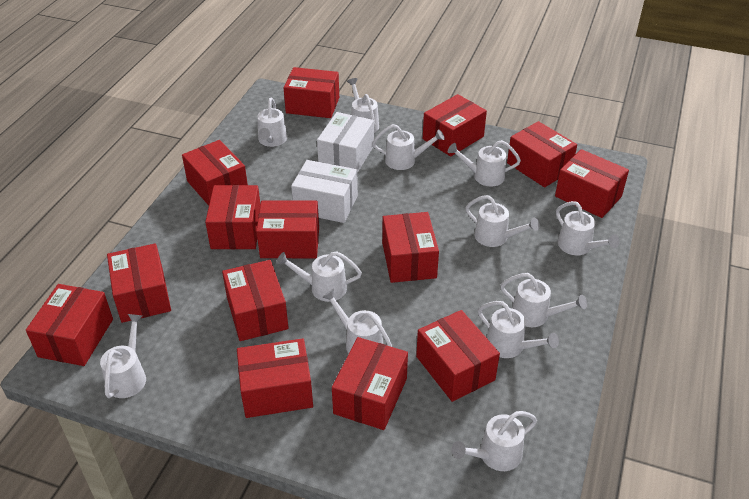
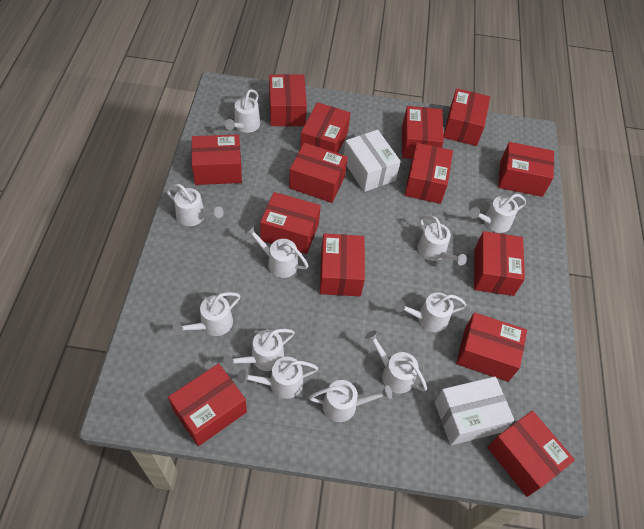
white watering can: [100,314,146,398] [257,98,287,147] [276,252,362,302] [322,289,392,354] [347,78,379,133] [372,124,445,170] [448,140,521,186] [451,411,537,471] [466,195,540,247] [478,301,559,358] [500,273,587,327] [556,201,620,255] = 12 -> [166,184,224,226] [173,292,240,336] [223,329,295,371] [225,89,260,133] [238,357,318,399] [245,225,308,278] [309,380,392,422] [365,330,427,393] [395,292,466,332] [418,215,467,266] [470,194,526,233] = 11

